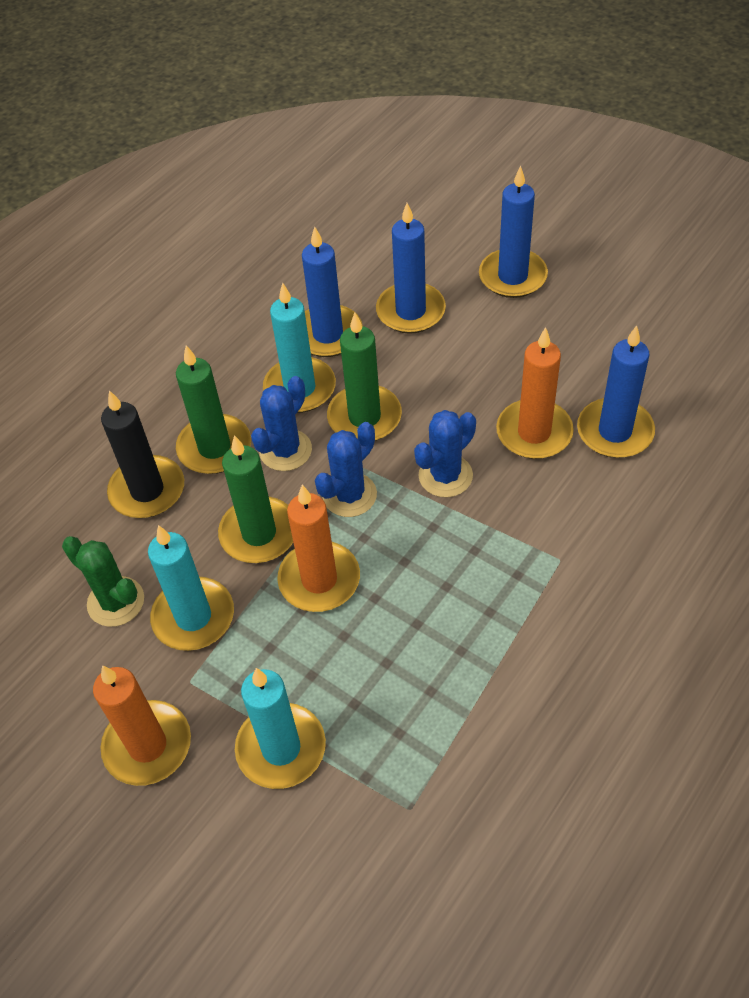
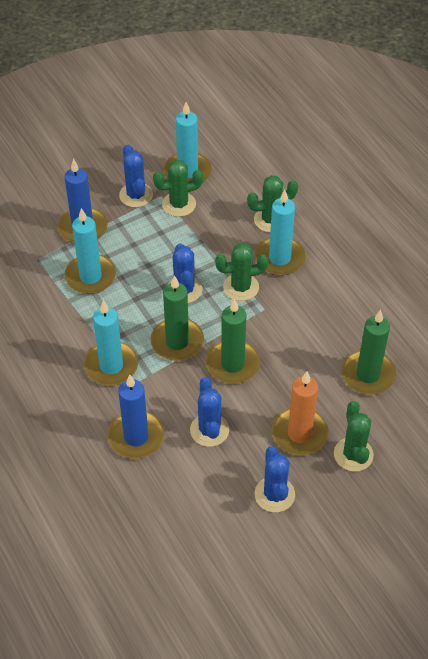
black candle: [101,390,184,518] = 1 -> none = 0
blue cactus: [251,376,312,471] [315,422,377,517] [414,410,476,497] = 3 -> [119,145,153,208] [168,243,203,303] [190,377,229,447] [254,446,295,512] = 4
blue candle: [302,227,363,357] [376,203,446,334] [479,166,548,298] [577,325,655,458] = 4 -> [58,159,108,244] [108,375,164,459] = 2
green cactus: [62,536,144,627] = 1 -> [153,160,203,217] [215,243,269,301] [247,175,298,232] [334,401,374,472] = 4
orange candle: [93,665,191,786] [277,485,360,612] [496,327,574,459] = 3 -> [272,372,328,456] = 1
turquoise candle: [148,525,234,651] [235,668,326,789] [263,283,336,413] = 3 -> [65,208,116,294] [84,300,138,386] [164,102,212,182] [255,190,306,276] = 4

